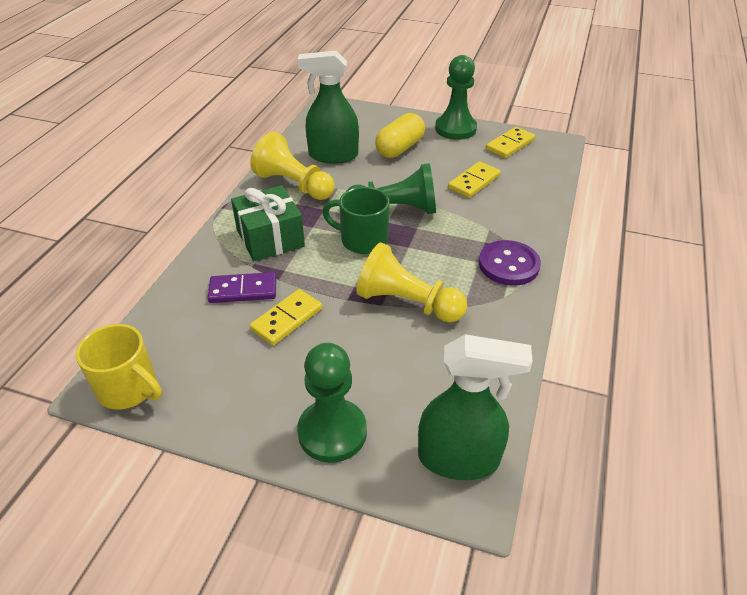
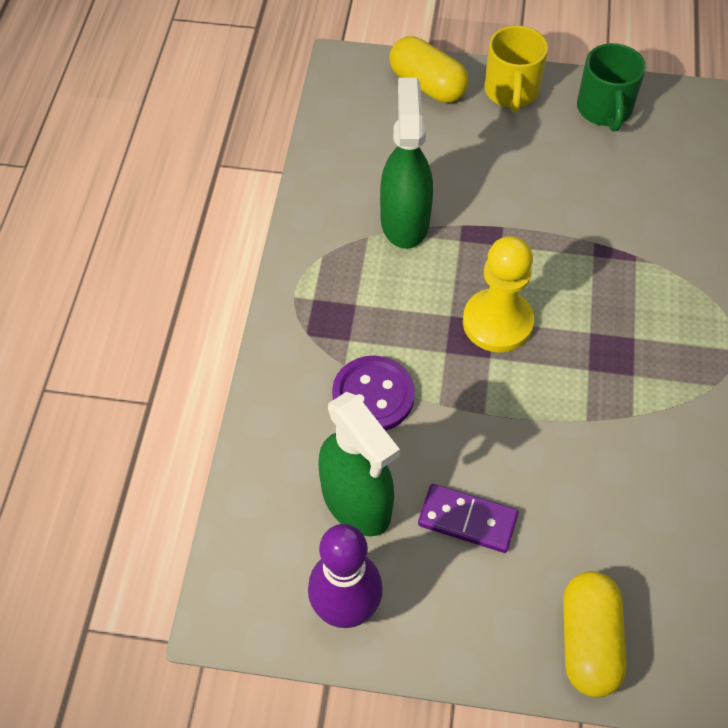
green gift: [231,185,305,261] = 1 -> none = 0
green pawn: [297,343,367,463] [347,163,436,214] [435,55,477,140] = 3 -> none = 0
purple bowling pin: none = 0 -> [308,524,383,628] = 1
yellow capsule: [375,113,425,158] = 1 -> [389,36,469,103] [563,571,627,697] = 2
yellow domino: [250,289,322,346] [448,161,501,198] [486,127,535,158] = 3 -> none = 0
yellow pawn: [250,132,335,200] [356,242,467,322] = 2 -> [463,236,534,352] = 1

